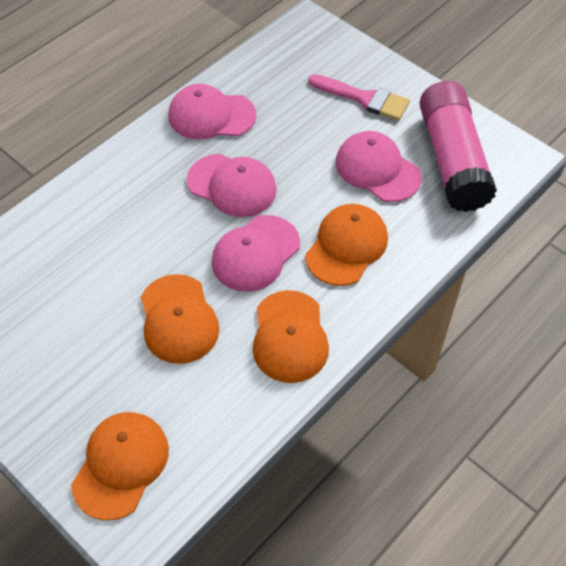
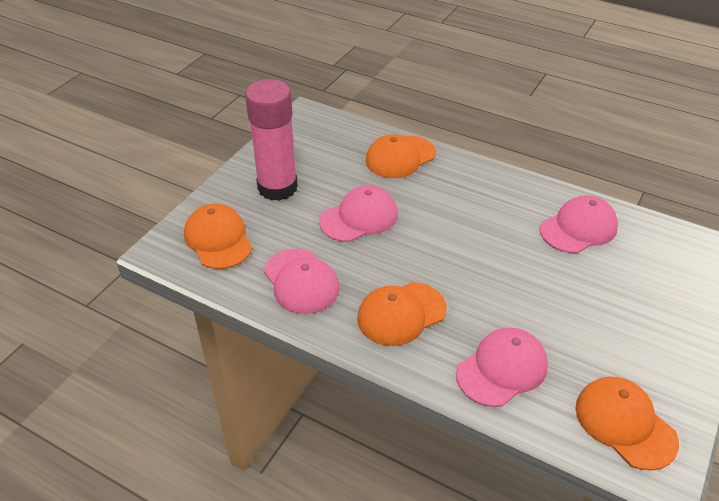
pink brush: [308,74,410,121] = 1 -> none = 0

